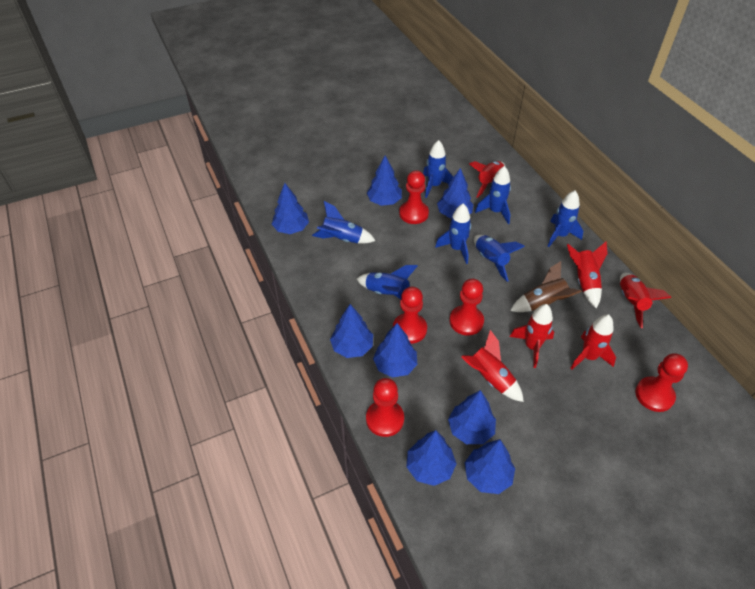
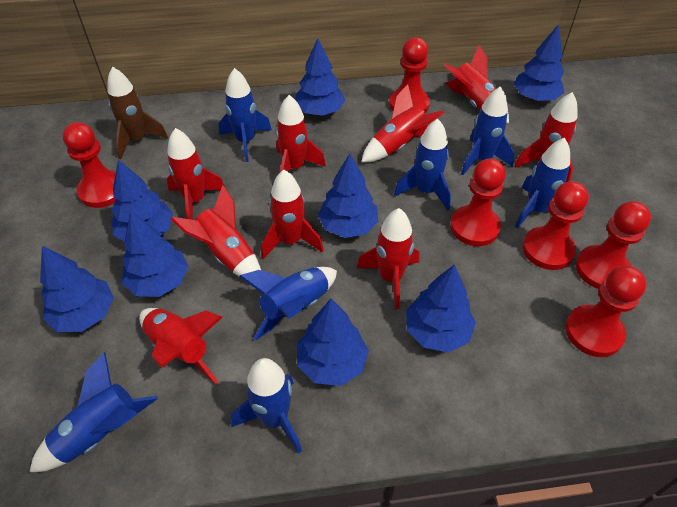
red pawn: [366,378,404,437] [393,287,427,344] [399,170,429,224] [449,279,484,335] [635,353,688,412] = 5 -> [63,122,116,208] [389,37,430,113] [450,159,506,246] [523,181,589,270] [565,266,646,357] [576,201,651,289] = 6
red rocket: [461,330,524,402] [469,161,505,198] [510,304,554,368] [567,242,608,308] [570,314,616,370] [620,273,671,328] = 6 -> [139,308,223,384] [167,128,224,220] [170,185,261,276] [261,170,323,259] [275,95,326,172] [357,208,419,309] [361,84,444,162] [443,46,509,123] [514,92,577,182] = 9

